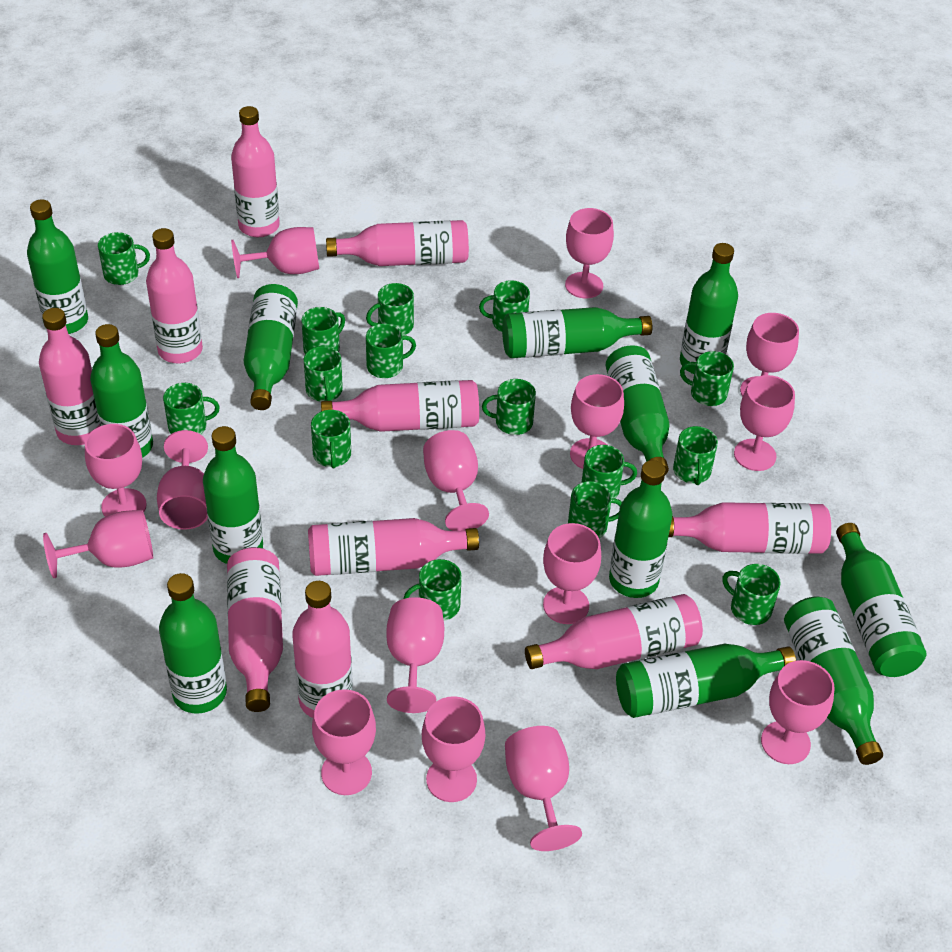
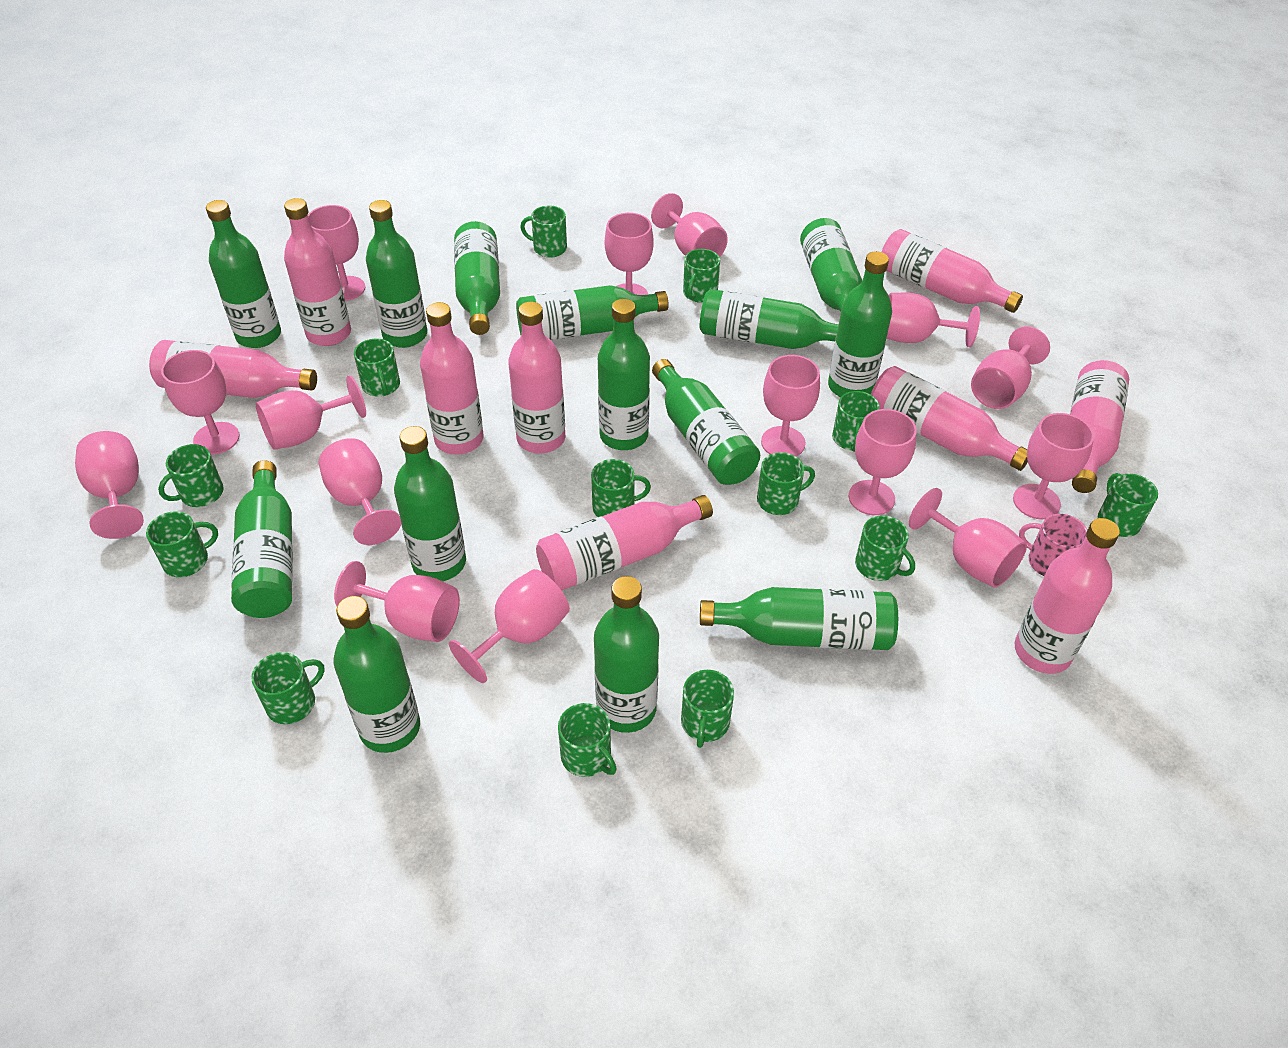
green bottle: [27,199,88,334] [90,324,153,458] [159,573,227,714] [203,426,263,564] [244,284,298,410] [502,307,652,358] [606,345,670,475] [609,460,672,598] [616,644,796,718] [680,243,738,374] [784,597,883,765] [836,523,927,677] = 12 -> [206,200,281,348] [231,460,293,618] [334,596,420,753] [366,200,427,348] [394,426,466,581] [454,221,500,335] [516,285,669,340] [594,576,659,733] [598,299,650,450] [652,359,760,485] [700,289,839,349] [700,587,898,650] [800,218,862,311] [828,251,892,397] = 14
green mug: [98,232,150,285] [163,383,220,434] [301,307,345,354] [304,346,343,402] [311,410,351,469] [366,283,414,335] [366,324,416,378] [403,559,462,621] [479,280,530,332] [482,379,536,435] [568,481,622,538] [581,445,637,498] [673,426,718,485] [680,351,734,406] [722,564,781,625] = 15 -> [146,511,218,577] [158,444,224,507] [251,652,325,724] [354,339,400,397] [520,206,567,258] [558,703,617,777] [591,459,651,517] [681,670,734,748] [683,249,720,303] [757,452,815,515] [832,391,880,452] [855,516,915,581] [1098,473,1158,537] = 13
pink bottle: [39,308,100,445] [146,228,203,363] [227,547,283,712] [231,106,280,237] [292,581,353,718] [308,518,479,576] [321,380,479,432] [326,220,469,266] [525,594,703,669] [668,502,831,554] = 10 -> [149,340,317,398] [284,198,351,346] [420,302,483,455] [508,301,565,454] [536,495,713,591] [871,366,1028,471] [882,229,1023,313] [1015,518,1120,674] [1070,360,1129,493] = 9
pink mug: none = 0 -> [1019,514,1087,576] = 1

